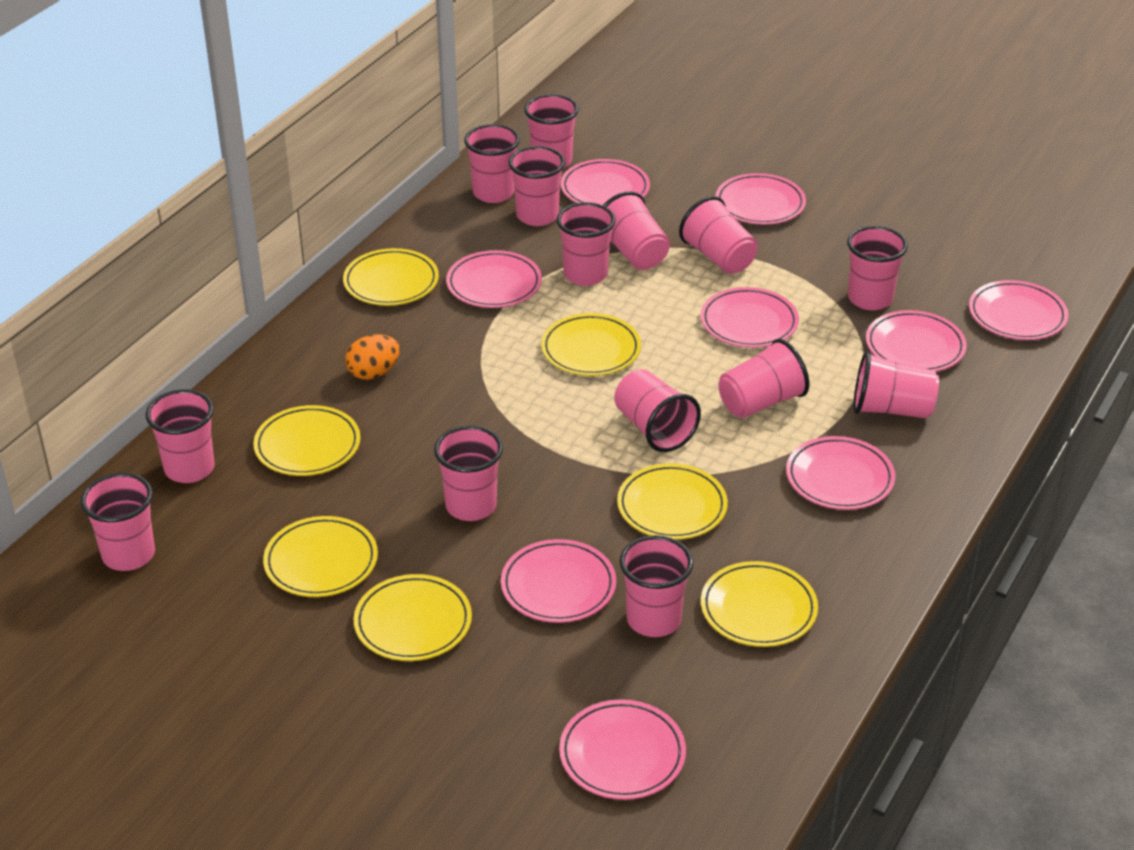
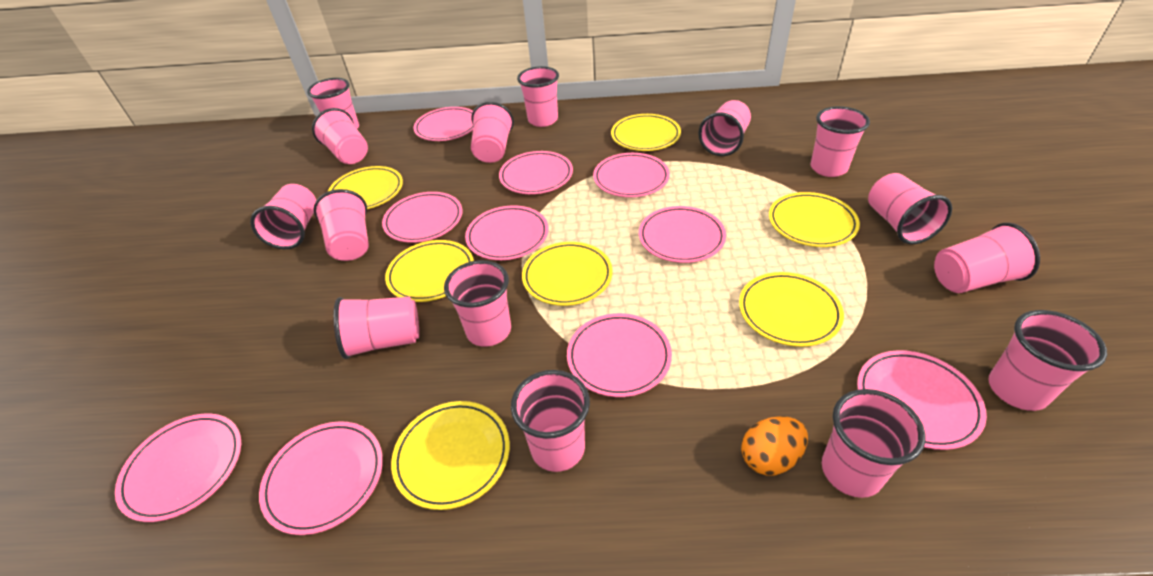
pink cup: [80,473,155,571] [145,389,215,483] [434,425,503,521] [464,124,520,203] [508,146,565,226] [524,94,579,169] [557,202,616,286] [603,191,670,270] [614,369,701,452] [619,535,693,637] [679,196,758,274] [718,339,809,418] [847,226,908,311] [853,351,939,418] = 14 -> [250,184,316,250] [307,78,359,129] [312,108,368,164] [314,189,369,261] [333,297,419,359] [444,260,511,347] [471,102,514,163] [511,370,590,472] [517,66,559,127] [698,100,751,156] [811,106,870,177] [822,389,925,498] [868,173,952,244] [934,223,1040,293] [988,310,1107,411] = 15
pink plate: [446,250,542,308] [501,539,616,623] [559,699,686,800] [561,159,650,205] [700,287,799,348] [716,173,806,225] [786,436,895,510] [866,310,967,372] [969,280,1068,340] = 9 -> [115,414,241,522] [259,421,383,535] [382,192,462,243] [414,107,473,141] [465,206,549,260] [499,151,573,194] [567,313,672,397] [593,153,670,197] [639,206,726,263] [857,350,987,450] = 10

